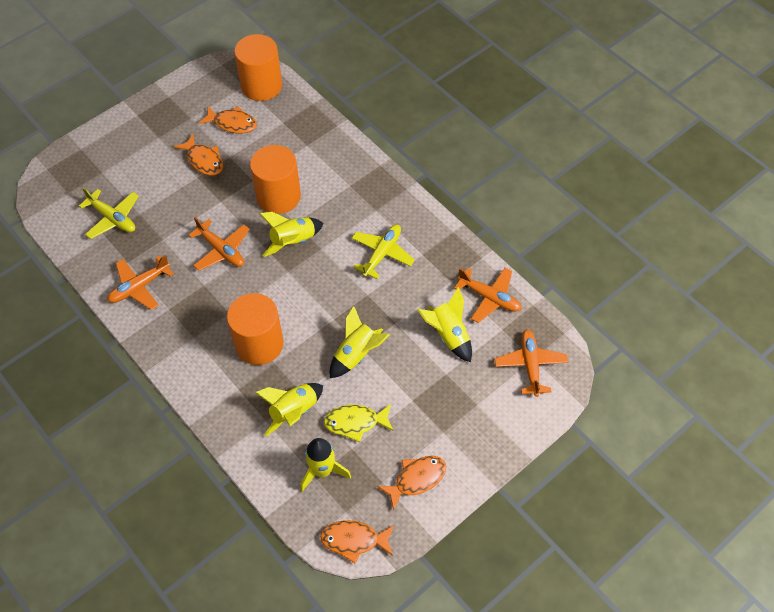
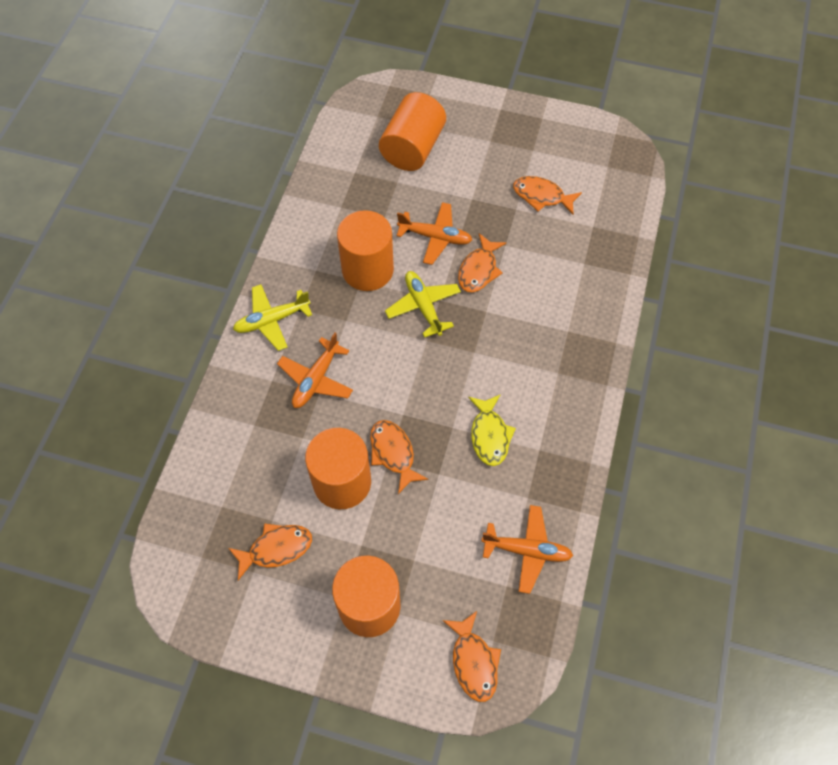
orange cylinder: [227,293,284,365] [234,34,282,101] [250,145,301,214] = 3 -> [305,428,371,509] [332,555,401,637] [337,210,394,291] [379,92,446,171] = 4
orange fish: [174,134,223,176] [198,106,257,133] [320,520,394,563] [377,456,446,511] = 4 -> [228,523,312,580] [370,420,428,494] [443,611,501,702] [458,233,506,292] [513,176,582,215] = 5
orange plane: [107,255,174,310] [189,217,250,271] [454,268,522,323] [494,330,568,397] = 4 -> [277,333,353,408] [396,202,472,265] [481,505,573,594] = 3
yellow rocket: [255,383,323,437] [259,212,324,257] [300,438,351,492] [330,306,390,378] [417,287,472,362] = 5 -> none = 0

